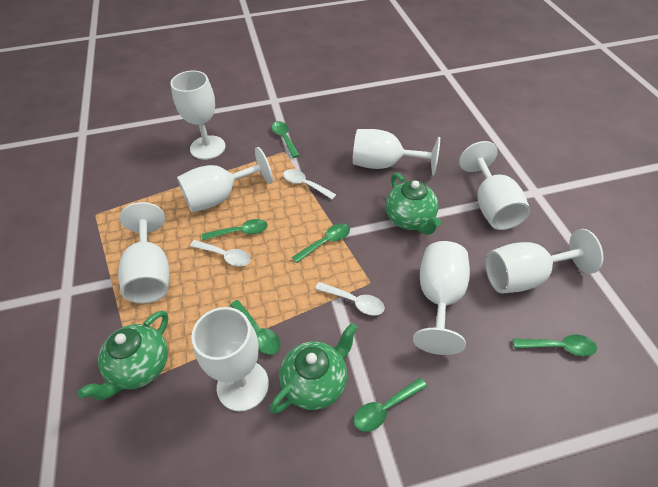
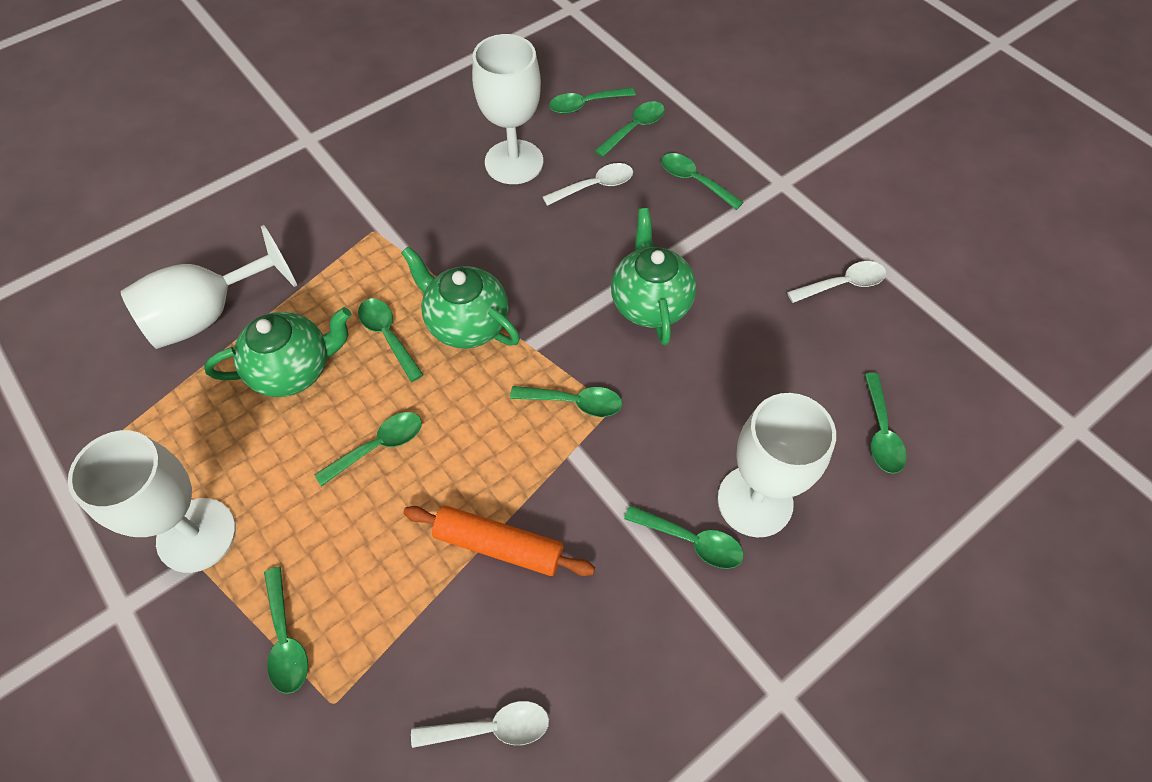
green spoon: [202,219,268,240] [230,300,280,355] [272,121,300,158] [292,224,350,263] [354,378,427,432] [513,335,597,356] = 6 -> [264,566,308,694] [314,412,422,486] [358,299,424,382] [510,386,622,417] [549,87,636,114] [594,101,665,157] [624,505,744,569] [661,153,744,210] [864,373,907,474] = 9
orange rolling pin: none = 0 -> [403,506,595,576] = 1
white goblet: [118,202,170,303] [170,71,226,160] [177,147,273,213] [191,307,269,411] [353,129,440,175] [413,241,470,355] [459,141,530,230] [485,229,603,294] = 8 -> [68,430,236,573] [121,225,297,349] [472,34,543,184] [717,393,836,537] = 4

